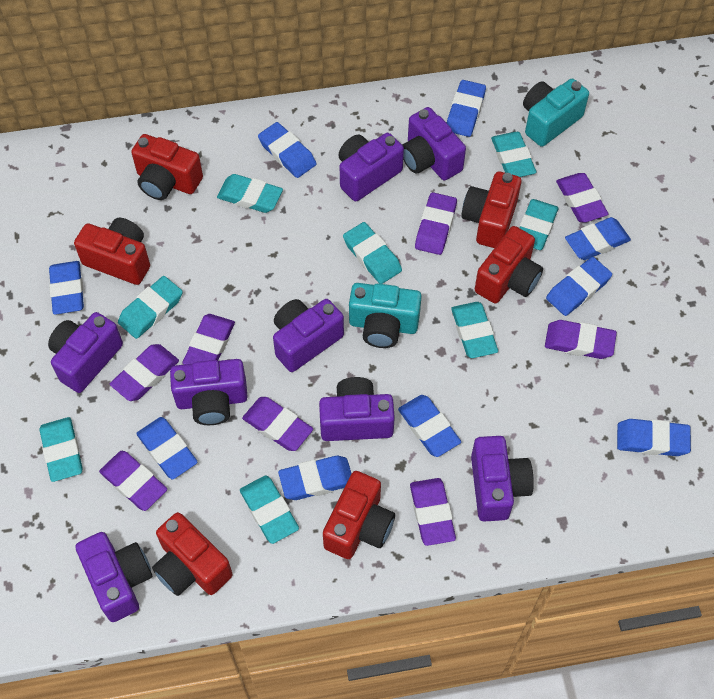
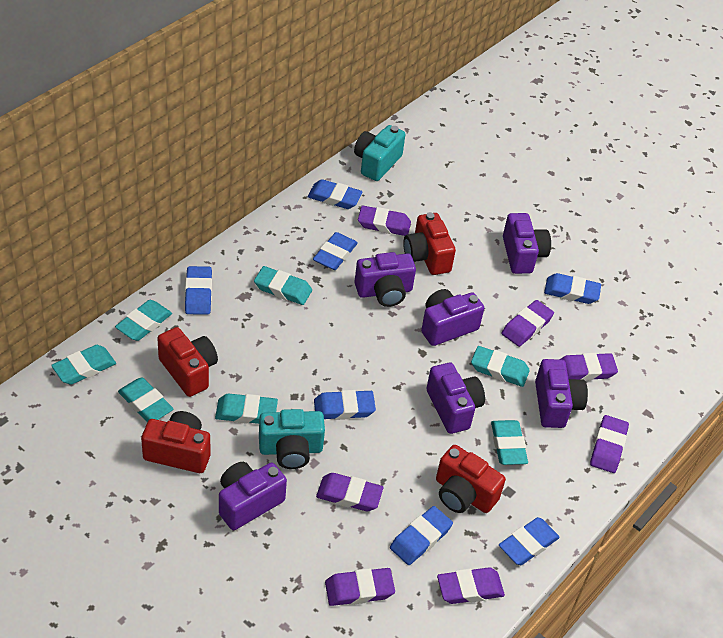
blue eraser: [49,261,84,315] [136,417,198,479] [258,122,317,178] [278,456,352,500] [398,395,461,457] [447,80,486,137] [546,257,612,316] [565,217,631,260] [617,419,691,456] = 9 -> [185,266,212,315] [308,179,363,209] [313,232,358,270] [314,390,376,420] [390,506,453,565] [499,517,560,565] [544,273,601,304] = 7
purple camera: [48,312,123,393] [75,532,152,622] [170,359,248,425] [273,299,344,372] [319,377,395,441] [338,133,404,201] [403,107,466,180] [471,436,534,522] = 8 -> [219,462,287,530] [354,252,416,307] [421,289,484,346] [426,363,485,434] [503,213,551,274] [535,359,588,428] = 6
purple eraser: [99,451,167,511] [110,344,179,401] [182,314,235,364] [242,397,313,451] [410,478,456,546] [415,192,457,255] [545,320,617,359] [556,173,608,223] = 8 -> [316,473,383,511] [325,568,395,606] [358,206,411,236] [437,567,505,604] [502,300,554,347] [559,353,618,381] [590,415,629,473] = 7
red camera: [74,218,150,285] [131,134,203,200] [152,512,232,596] [323,471,395,559] [461,171,521,248] [475,226,543,303] = 6 -> [141,411,210,473] [157,327,218,397] [403,212,456,275] [436,445,506,513] = 4
turquoise eraser: [40,417,83,482] [118,276,183,339] [217,174,283,213] [240,475,299,544] [343,222,402,284] [451,302,498,358] [491,132,536,177] [520,199,558,250] = 8 -> [51,345,116,385] [115,300,172,341] [118,377,173,422] [215,393,278,424] [254,266,312,305] [471,346,530,387] [491,420,528,465] = 7

